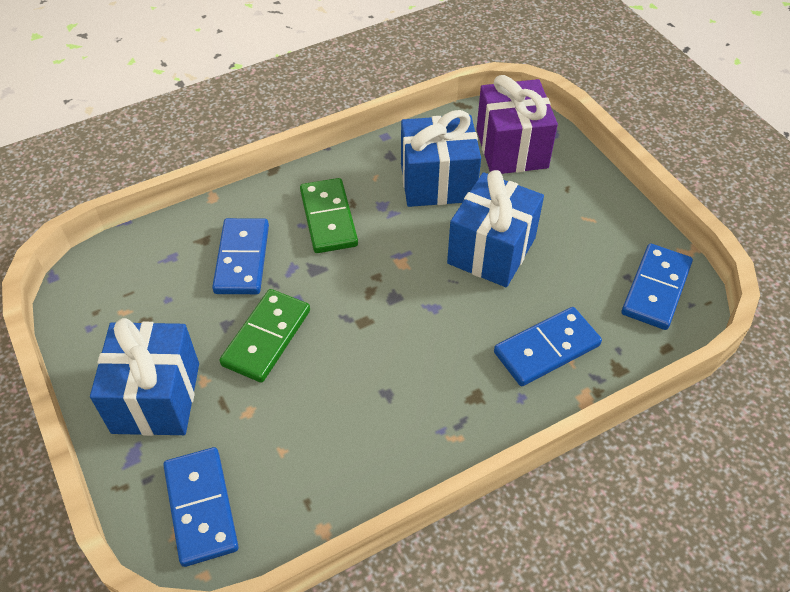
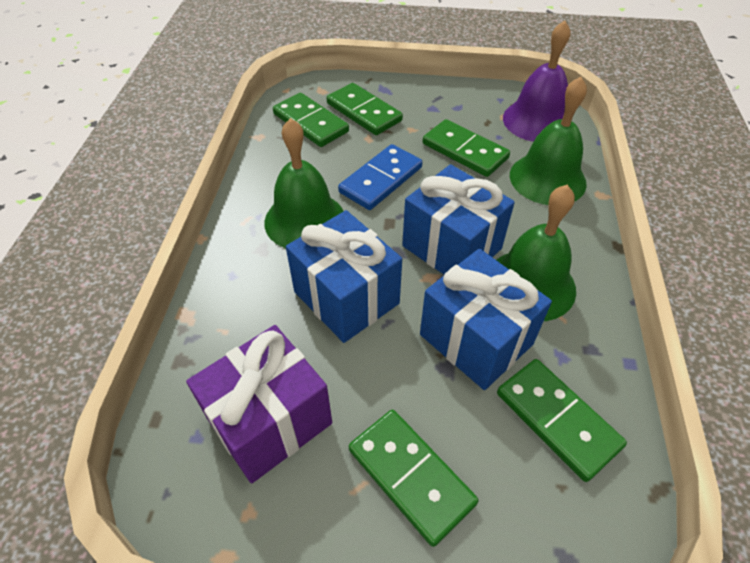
blue domino: [163,447,239,567] [212,218,269,294] [494,307,602,386] [622,243,693,330] = 4 -> [338,144,422,210] = 1
green bell: none = 0 -> [264,118,343,248] [497,185,576,321] [510,77,587,205] = 3
green domino: [219,289,310,383] [300,178,358,253] = 2 -> [273,93,349,147] [327,83,403,135] [349,410,478,547] [423,119,510,177] [497,359,627,482] = 5
purple bell: none = 0 -> [503,20,571,142] = 1

